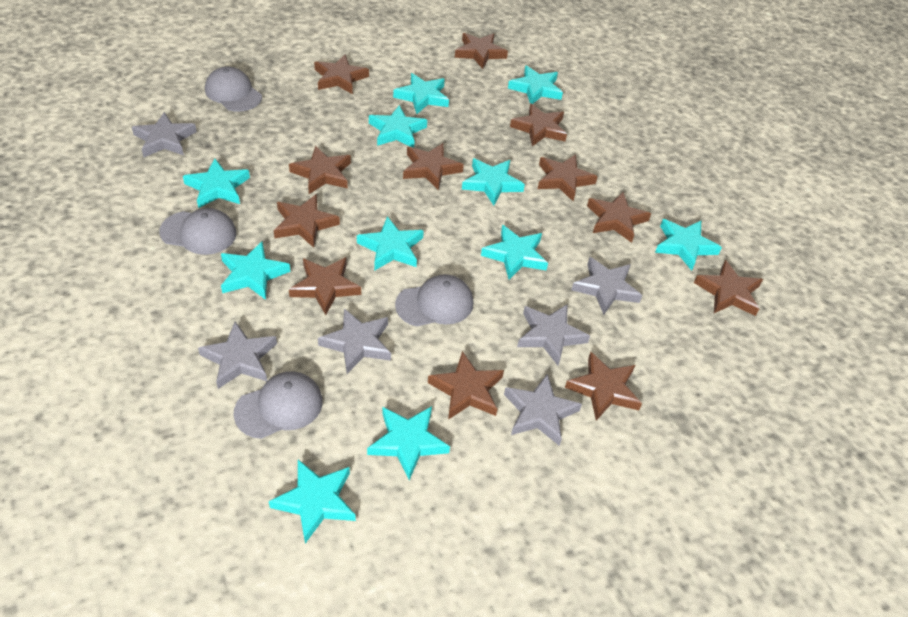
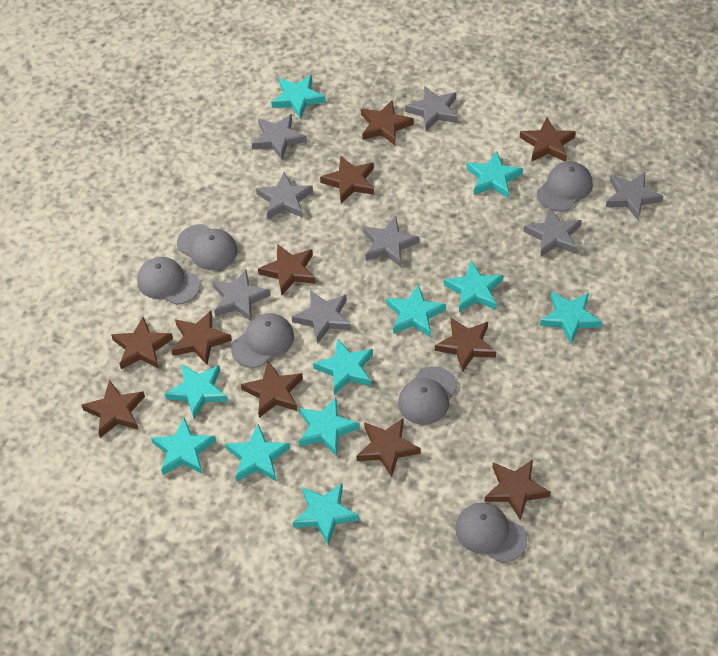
brown star: [274,194,340,248] [289,146,351,194] [289,257,361,315] [314,54,369,94] [403,143,464,190] [428,351,504,420] [455,33,508,69] [510,103,567,146] [538,154,598,201] [565,352,642,421] [587,192,651,243] [694,260,763,316] = 12 -> [82,380,145,438] [111,317,173,369] [171,311,232,365] [241,361,303,418] [258,244,316,295] [320,155,374,203] [357,418,421,477] [361,100,414,145] [435,318,496,372] [485,460,551,520] [519,118,576,162] = 11
grey cap: [159,208,236,255] [205,67,262,112] [233,371,323,439] [395,274,473,326] = 4 -> [137,257,200,305] [177,224,237,270] [231,313,294,368] [398,366,457,425] [455,502,527,563] [537,161,593,211] = 6
grey star: [132,112,197,157] [198,322,277,389] [318,308,391,374] [504,374,582,446] [517,304,590,366] [572,257,642,315] = 6 -> [212,270,271,321] [251,114,307,160] [256,172,313,219] [292,290,351,344] [363,217,420,267] [405,86,458,131] [523,207,582,257] [606,172,663,220] = 8

